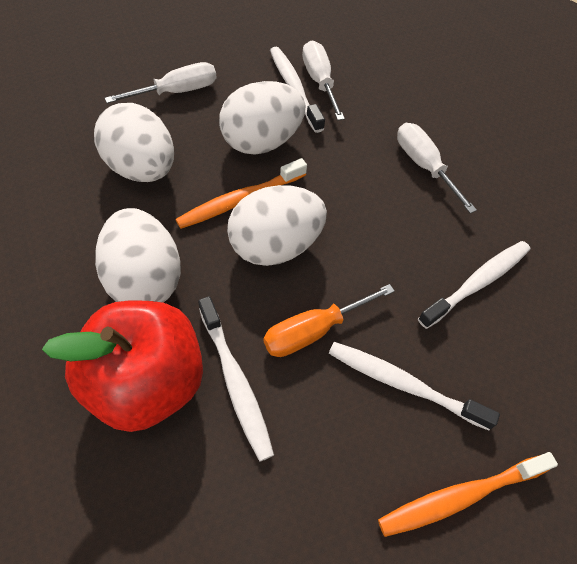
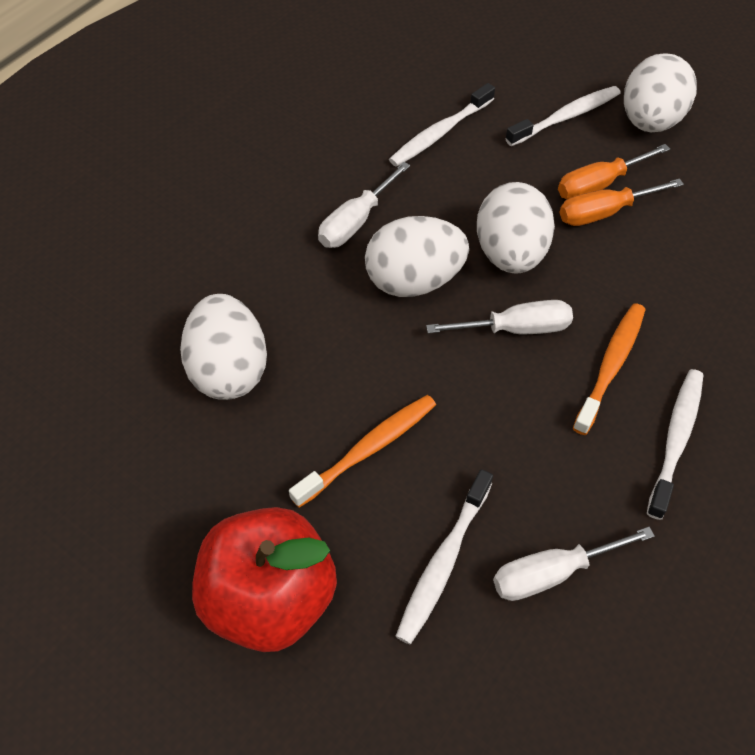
orange screwdriver: [263,284,395,357] = 1 -> [558,144,670,199] [560,179,684,226] = 2

